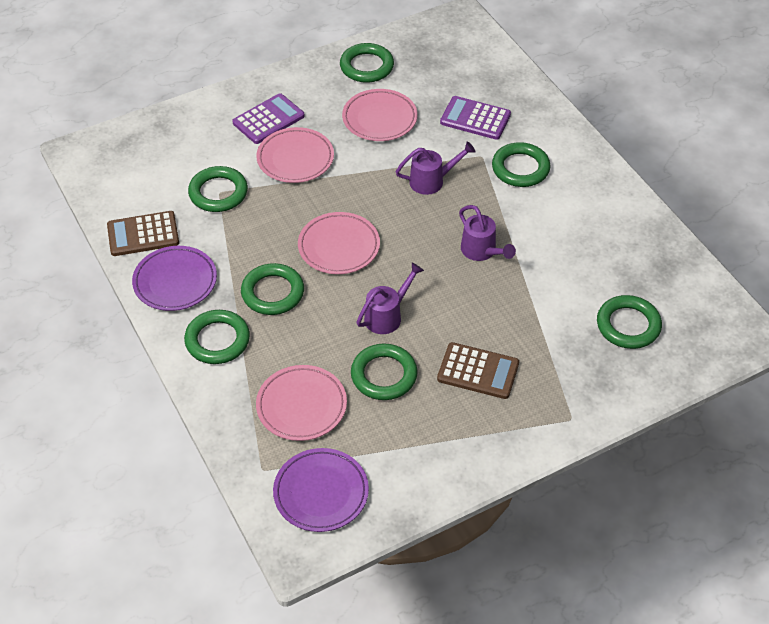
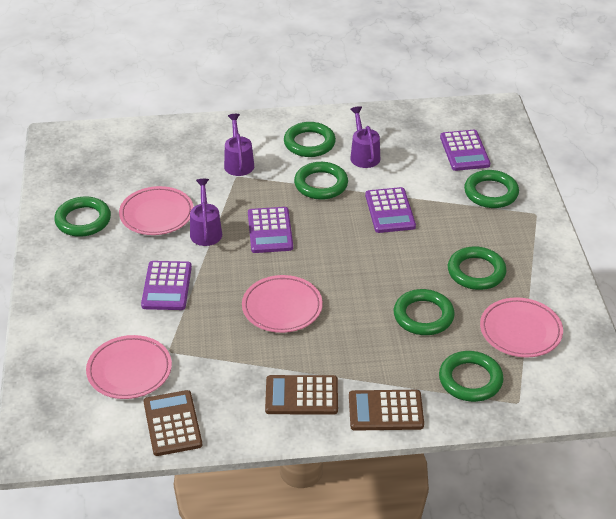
brown calculator: [107,211,179,256] [437,342,519,399] = 2 -> [144,390,202,456] [265,375,338,415] [349,390,424,431] = 3
purple calculator: [232,93,305,144] [440,96,511,140] = 2 -> [141,261,192,310] [248,207,293,253] [365,187,416,233] [440,130,490,171] = 4
purple plate: [132,246,217,311] [273,448,369,532] = 2 -> none = 0

